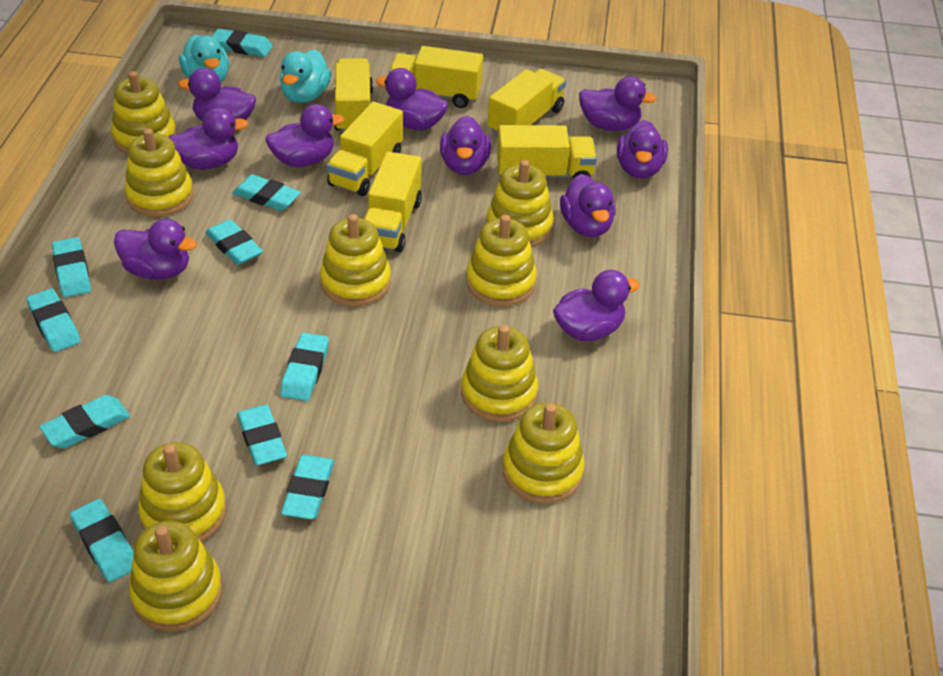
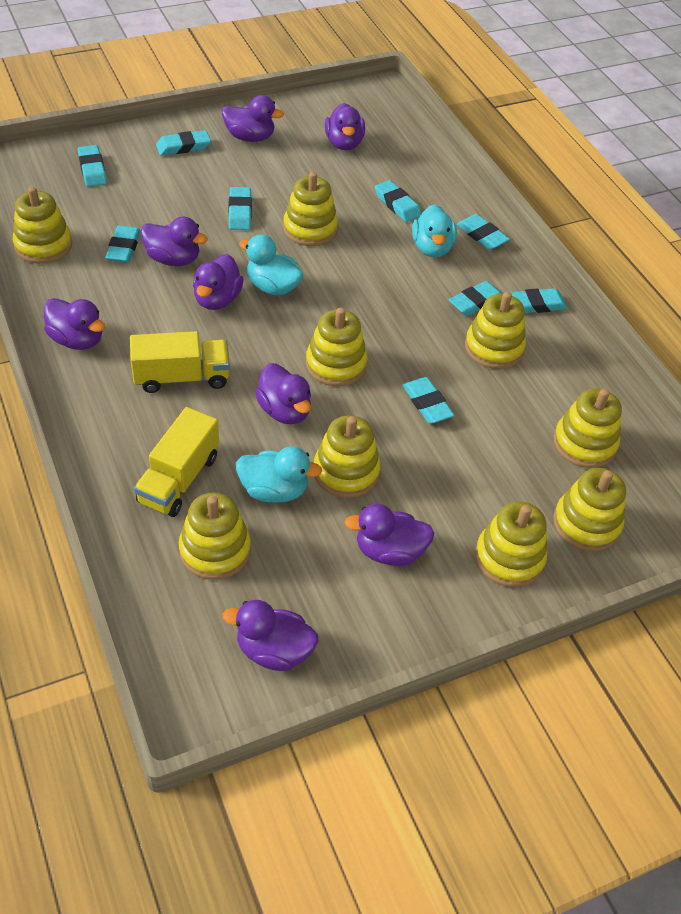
purple duck: [114,219,197,280] [169,107,248,170] [178,68,256,121] [265,104,345,167] [376,68,448,130] [440,116,491,175] [553,270,640,341] [560,174,616,237] [579,76,657,131] [617,120,668,179] = 10 -> [44,298,105,350] [141,216,208,266] [193,254,244,310] [222,95,284,142] [222,600,318,671] [255,363,311,424] [325,103,365,150] [344,503,435,566] = 8
turquoise duck: [179,35,229,82] [280,50,331,103] = 2 -> [236,446,322,503] [239,234,303,296] [412,204,457,258] = 3
turquoise eraser: [26,288,81,352] [39,395,130,448] [52,237,91,298] [70,499,134,582] [206,219,263,265] [211,29,273,57] [233,174,301,211] [237,404,287,465] [280,333,329,401] [281,455,334,519] = 10 -> [78,145,107,187] [105,225,141,263] [156,130,211,156] [228,187,252,230] [375,180,421,222] [402,377,454,424] [449,281,502,316] [457,214,510,250] [510,288,568,313] = 9
yellow truck: [327,102,403,196] [334,58,373,133] [364,152,422,252] [389,46,483,108] [488,69,566,135] [497,125,597,179] = 6 -> [130,331,230,393] [134,407,219,517] = 2

